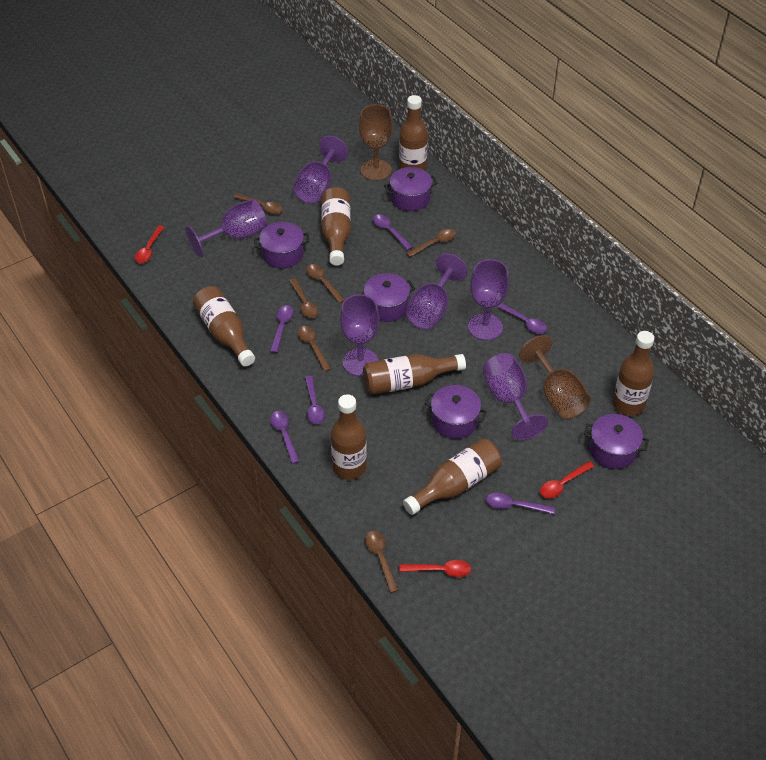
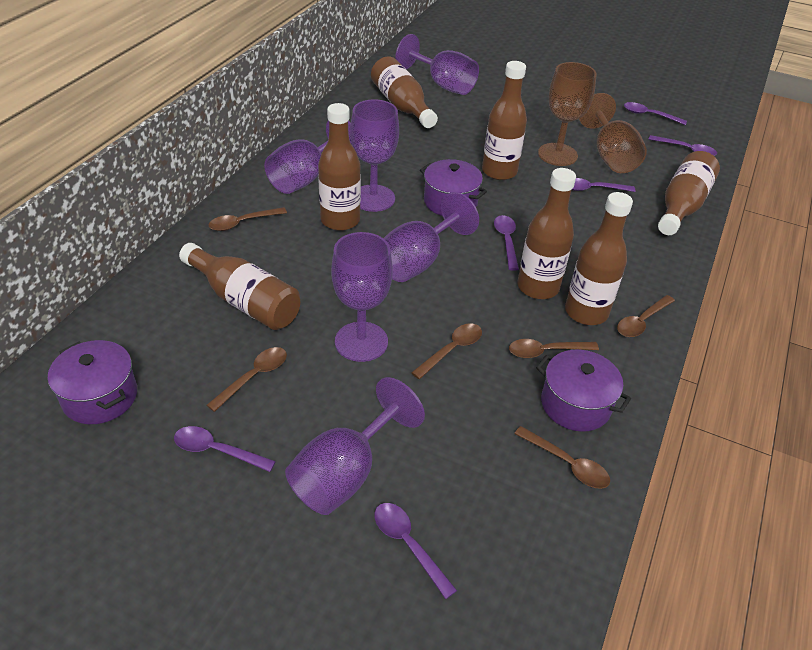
purple pot: [254,222,310,268] [364,273,415,322] [384,167,437,211] [425,385,487,439] [584,414,649,469] = 5 -> [48,340,137,424] [420,159,487,216] [536,350,631,432] = 3
red spoon: [135,225,164,263] [399,560,471,577] [540,461,594,498] = 3 -> none = 0

